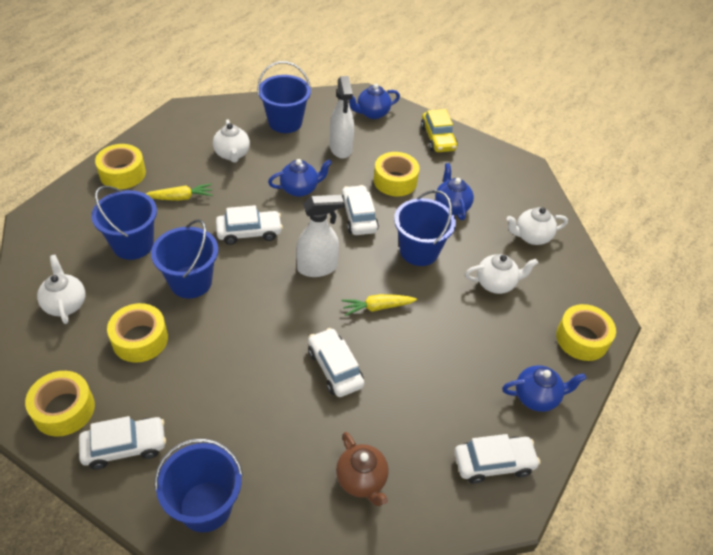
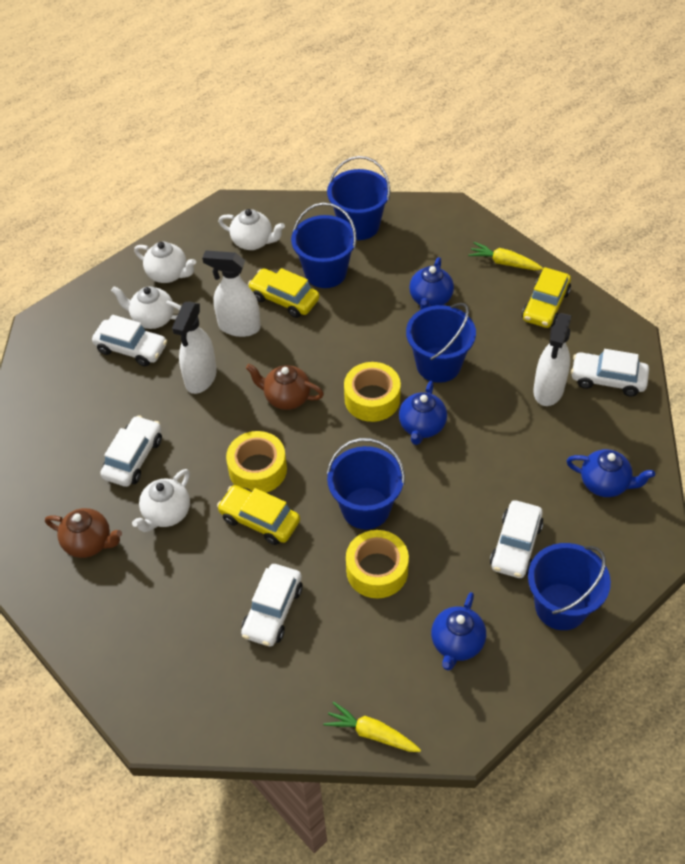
brown teapot: [336,432,389,506] = 1 -> [45,508,122,558] [246,364,324,410] = 2
white spray bottle: [296,195,344,277] [330,76,354,159] = 2 -> [172,301,217,394] [202,250,261,337] [533,313,572,406] = 3
yellow car: [421,109,457,152] = 1 -> [217,485,300,545] [248,268,319,318] [522,267,571,328] = 3
yellow tape: [25,371,95,437] [95,144,146,189] [107,303,168,363] [374,152,419,196] [556,304,616,361] = 5 -> [226,431,287,493] [344,362,401,422] [346,530,409,598] = 3

